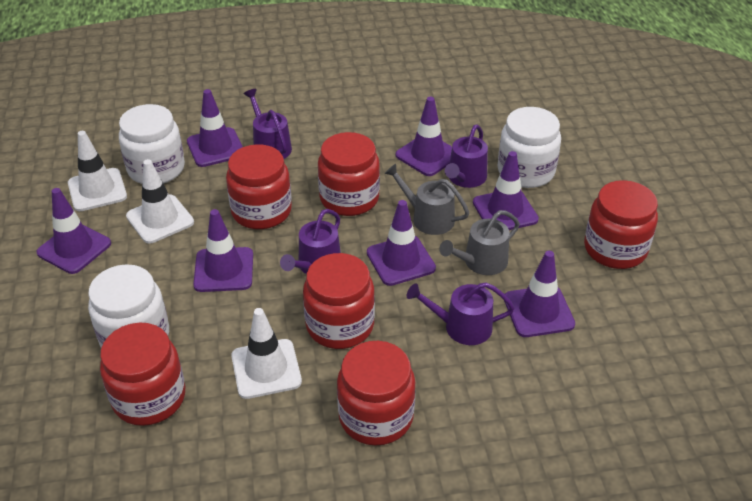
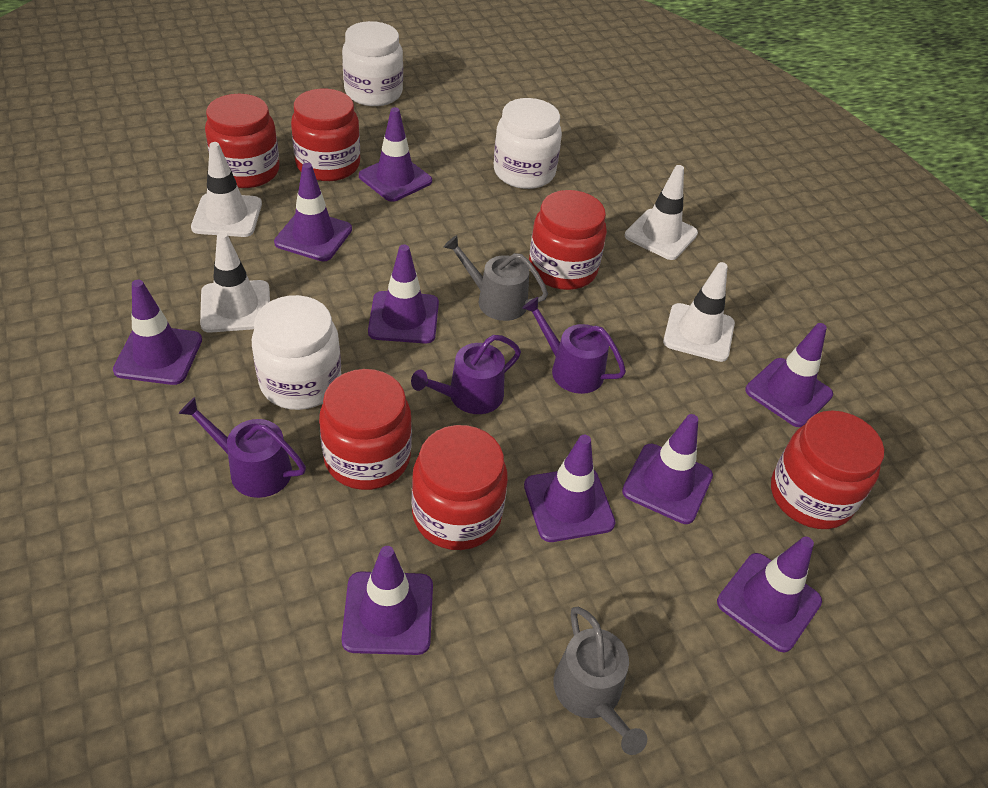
purple traffic cone: [36,188,111,274] [187,89,243,167] [193,209,253,292] [367,200,436,286] [395,97,452,176] [473,151,539,230] [504,251,575,337] = 7 -> [113,280,202,385] [274,163,352,261] [341,546,433,655] [359,107,432,202] [368,244,439,344] [524,435,615,542] [622,414,713,524] [717,537,822,652] [745,323,833,427] = 9
purple watering can: [244,89,292,159] [280,209,341,274] [407,282,515,345] [445,125,488,188] = 4 -> [179,397,306,498] [411,335,521,414] [522,297,626,394] = 3
white traffic cone: [68,131,127,211] [126,159,194,244] [231,308,302,399] = 3 -> [191,142,262,237] [200,232,270,333] [625,165,698,260] [663,262,735,362] = 4

